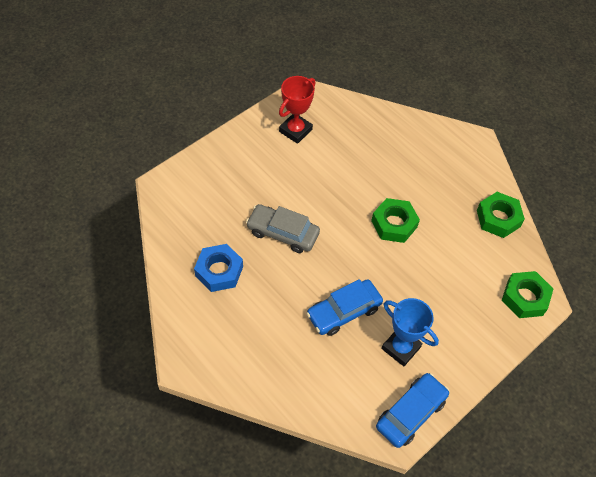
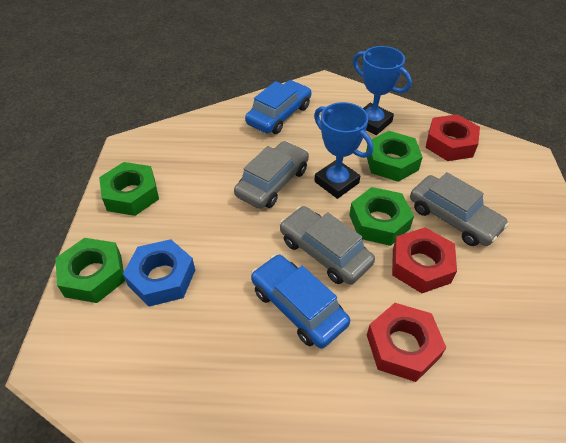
blue trophy: [382,298,439,366] = 1 -> [314,102,373,199] [353,46,412,135] = 2
green nut: [371,198,420,243] [477,192,525,238] [502,271,553,318] = 3 -> [55,238,125,303] [99,162,159,216] [349,187,414,246] [366,131,423,182] = 4
grey car: [246,204,320,253] = 1 -> [234,141,309,209] [280,206,375,285] [410,172,509,246] = 3
red nut: none = 0 -> [367,303,446,382] [392,227,457,293] [425,114,480,161] = 3
red trophy: [279,76,316,144] = 1 -> none = 0

